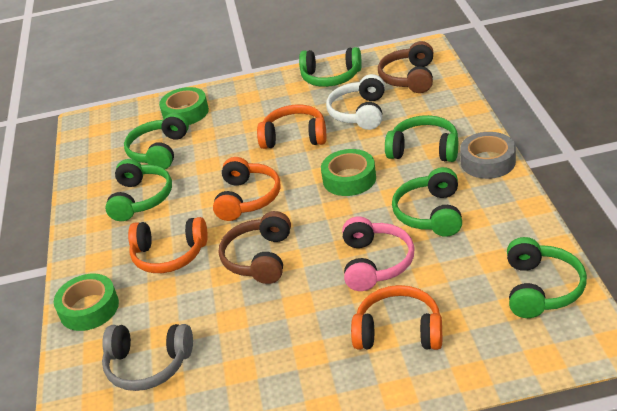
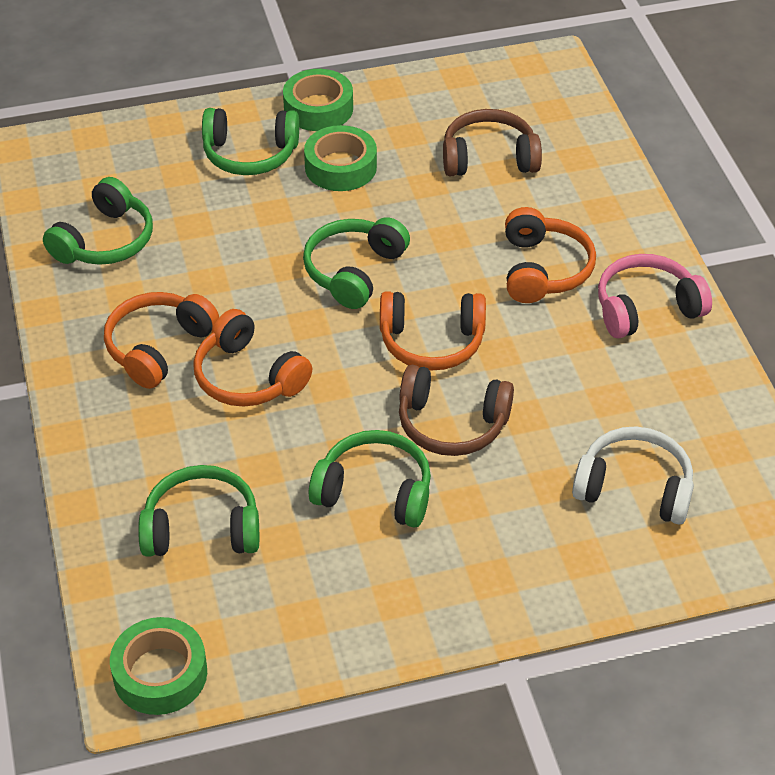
green headphones: [105,159,172,221] [124,113,189,169] [299,47,362,87] [385,115,458,162] [392,167,462,237] [507,237,587,318] = 6 -> [43,177,153,265] [138,465,259,557] [202,108,299,175] [303,217,410,309] [309,430,431,528] = 5
grey headphones: [102,324,193,391] = 1 -> none = 0
grey tape: [460,132,516,179] = 1 -> none = 0

